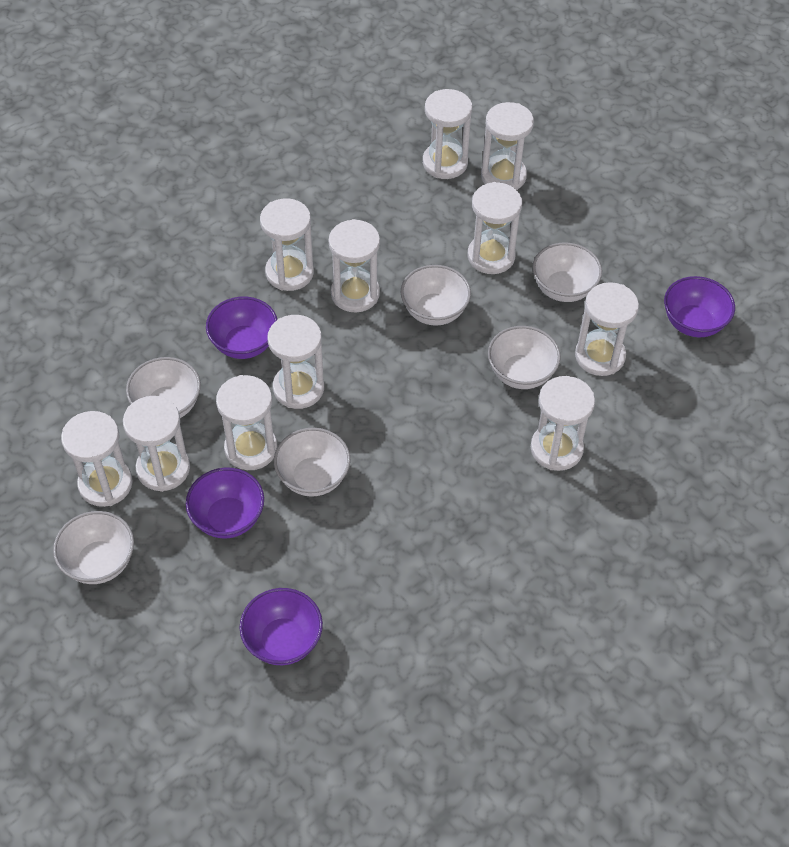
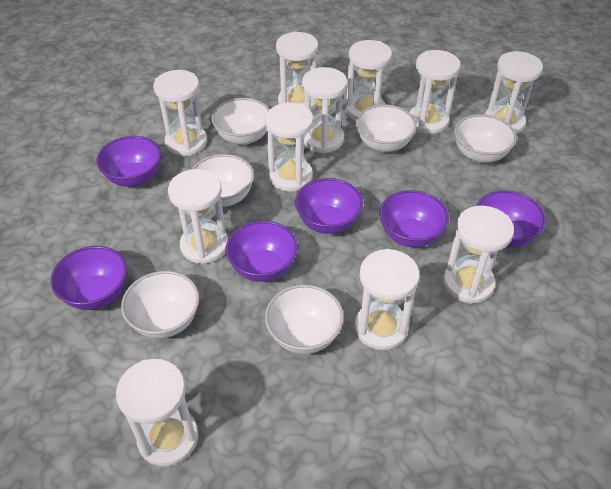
purple bowl: [186,468,264,538] [206,297,277,359] [240,588,323,665] [664,276,735,337] = 4 -> [50,246,127,310] [96,136,161,187] [226,221,298,282] [295,178,363,234] [379,190,449,247] [476,190,546,247] = 6

